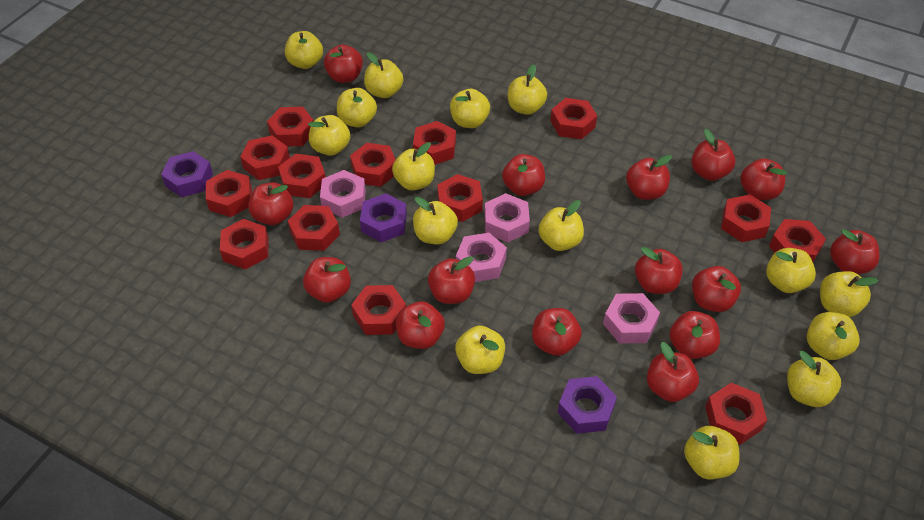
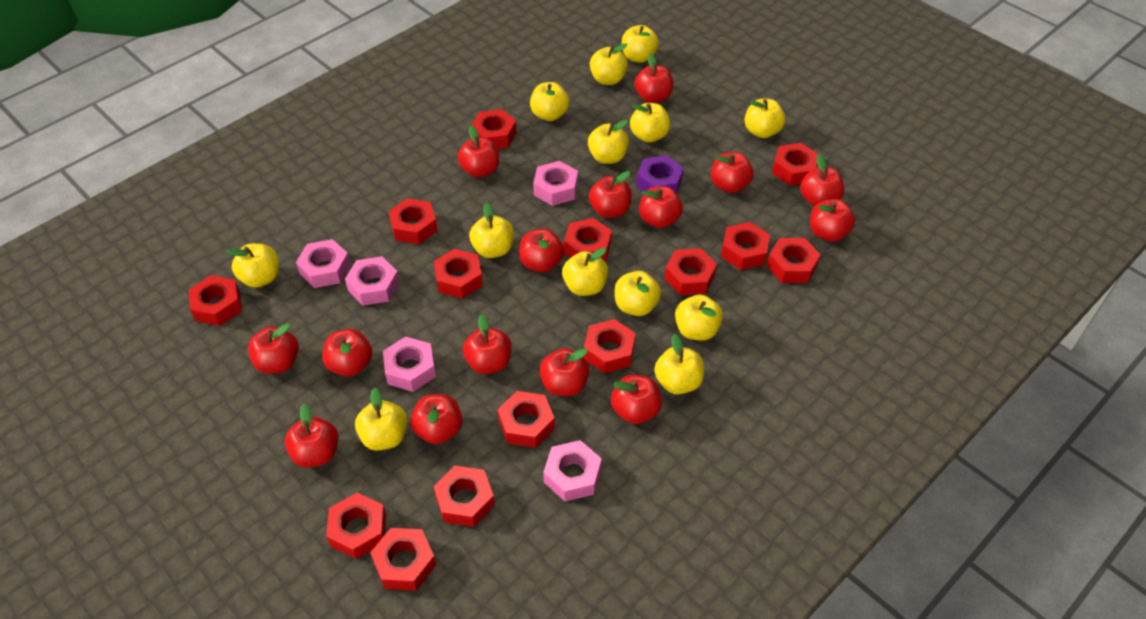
pink nut: [320,170,366,218] [456,233,507,282] [485,193,530,243] [603,293,660,344] = 4 -> [296,239,351,288] [345,256,400,306] [383,337,436,392] [533,161,578,206] [543,440,602,502] = 5
purple nut: [161,151,213,197] [360,193,407,243] [557,376,617,434] = 3 -> [637,155,684,193] = 1
yellow apple: [285,31,323,69] [308,115,350,156] [337,88,377,127] [364,52,403,98] [392,142,435,190] [413,197,458,244] [450,89,490,128] [455,326,505,374] [508,64,547,115] [539,200,584,251] [684,426,740,480] [766,248,816,293] [787,351,841,407] [807,312,860,360] [820,271,879,317] = 15 -> [226,243,279,288] [355,387,407,451] [469,203,514,258] [530,82,570,121] [562,248,608,296] [588,120,629,164] [590,43,628,85] [615,271,661,316] [622,25,659,63] [630,103,670,143] [654,334,704,394] [675,294,723,341] [744,99,785,138] = 13

